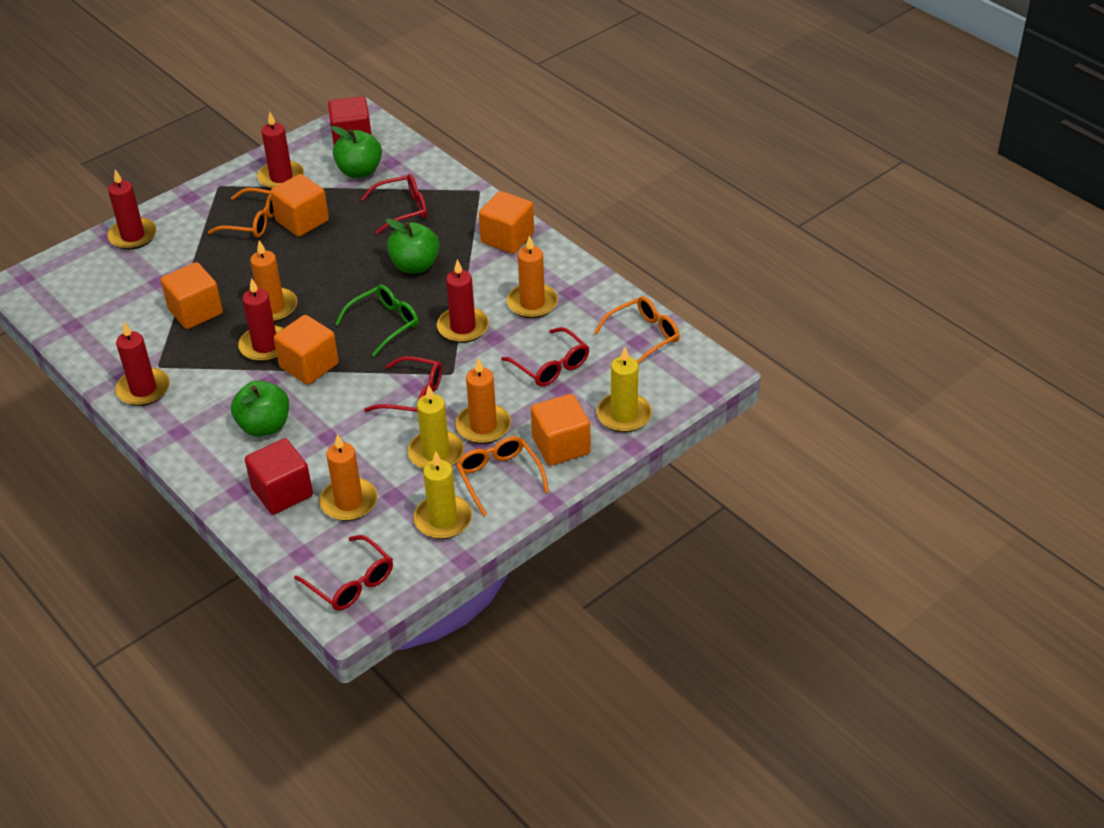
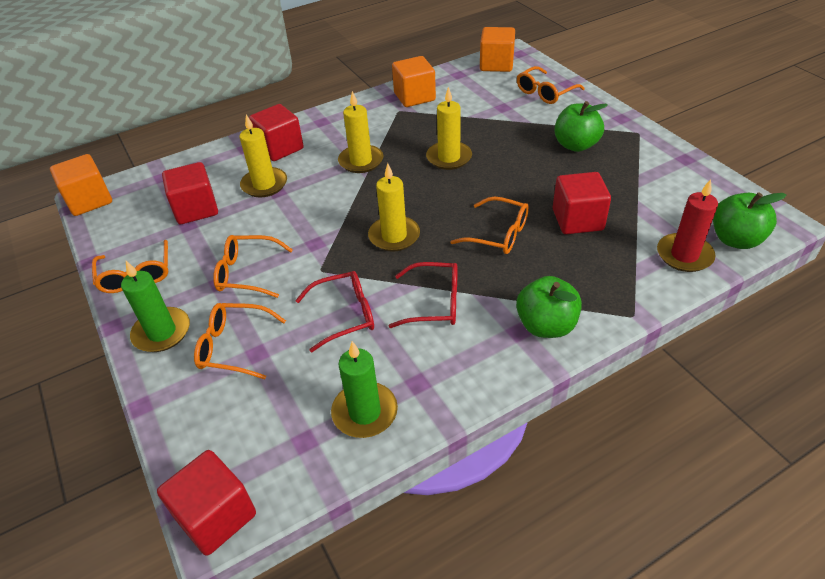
green candle: none = 0 -> [121,261,190,352] [331,341,398,438] = 2
green glasses: [335,285,419,357] = 1 -> none = 0
orange candle: [250,240,297,322] [319,434,377,521] [456,358,511,444] [507,235,558,318] = 4 -> none = 0
orange cube: [161,262,223,329] [270,174,329,237] [274,315,339,385] [479,191,534,254] [531,394,591,466] = 5 -> [50,154,112,216] [392,56,436,107] [480,27,515,72] = 3
orange glasses: [208,188,274,238] [456,436,549,516] [594,296,680,364] = 3 -> [92,240,169,293] [194,303,286,379] [213,235,293,298] [450,196,529,254] [517,66,585,104] = 5
red candle: [107,169,157,250] [115,322,170,406] [238,278,284,362] [257,112,304,189] [437,259,489,343] = 5 -> [657,179,718,272] = 1
red cube: [245,438,313,515] [328,96,371,145] = 2 -> [157,450,256,556] [162,162,218,224] [249,104,304,161] [553,172,611,234] = 4
red glasses: [294,535,393,611] [361,174,427,234] [364,356,442,413] [501,327,589,387] = 4 -> [295,271,374,352] [389,262,458,328] = 2
yellow candle: [408,385,464,469] [413,452,472,539] [597,347,652,432] = 3 -> [240,115,287,197] [338,91,383,173] [368,163,420,252] [426,87,472,170] = 4

